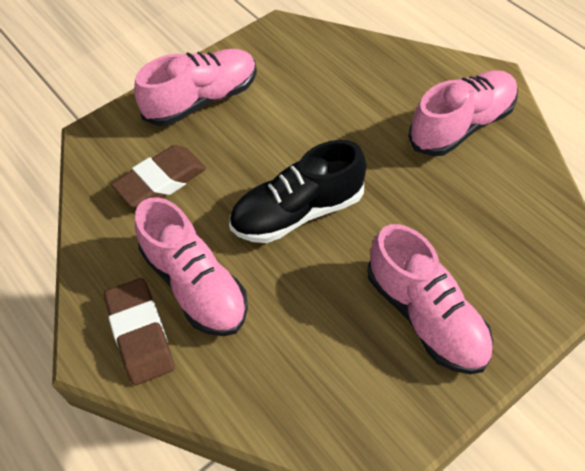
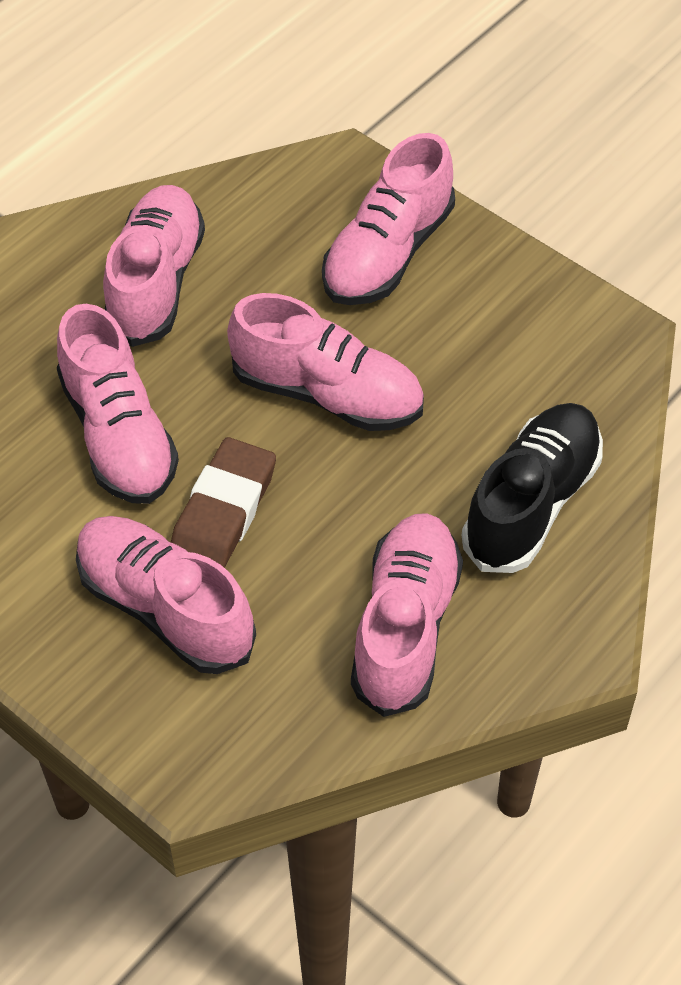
brown eraser: [104,278,175,385] [111,145,206,208] = 2 -> [171,437,276,568] = 1
pink shoe: [134,49,257,126] [135,197,248,336] [367,224,493,374] [408,70,518,156] = 4 -> [57,304,179,504] [76,516,256,674] [103,185,205,347] [227,293,424,431] [322,133,455,305] [351,513,463,717] = 6

